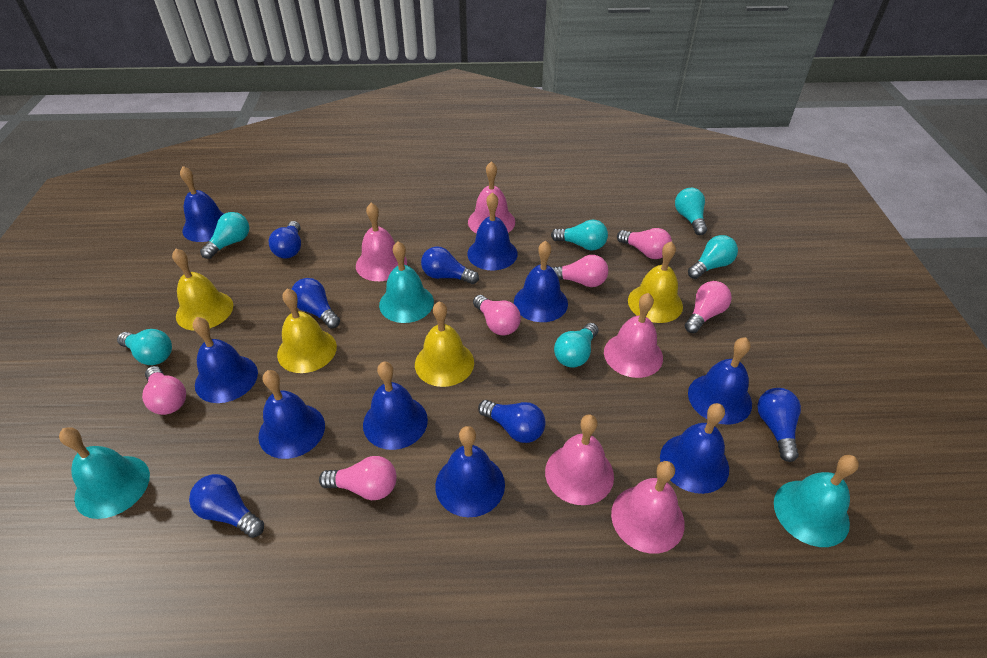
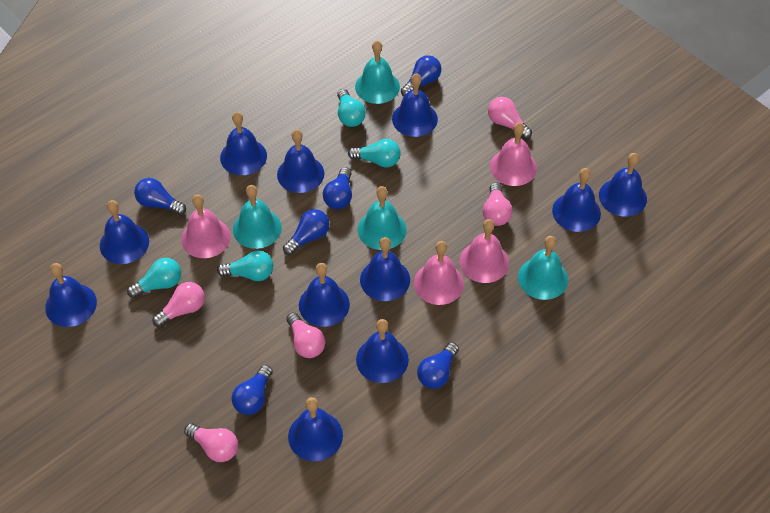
blue bell: [180,166,224,242] [193,317,258,403] [258,370,325,459] [363,362,428,450] [435,426,505,517] [467,192,518,270] [514,241,568,322] [660,403,729,494] [688,337,752,425] = 9 -> [45,263,97,327] [100,200,149,264] [220,112,267,175] [277,129,324,193] [288,397,343,461] [299,263,350,327] [356,319,409,383] [360,237,410,301] [392,73,438,137] [552,168,601,232] [599,153,647,217] = 11
pink bell: [356,203,407,281] [468,161,515,234] [545,415,614,505] [604,293,663,378] [611,461,685,554] = 5 -> [181,194,231,258] [414,241,464,305] [459,219,509,283] [490,122,537,186] = 4
pink light bulb: [142,366,186,415] [319,456,397,500] [473,295,521,335] [551,255,608,287] [617,228,672,259] [685,281,732,333] = 6 -> [152,282,205,327] [184,423,238,462] [286,312,325,358] [483,182,512,226] [488,97,532,139] = 5
turquoise bell: [59,428,150,519] [379,241,434,323] [774,455,859,547] = 3 -> [233,185,282,249] [355,41,400,104] [358,186,407,250] [518,236,568,300] = 4
turquoise light bulb: [117,329,172,365] [200,212,249,259] [551,220,608,250] [554,323,599,368] [675,188,707,235] [688,235,738,279] = 6 -> [127,258,181,298] [217,251,273,281] [337,89,366,127] [348,139,401,168] = 4
yellow bell: [172,249,233,331] [277,289,337,373] [415,301,474,387] [628,241,683,323] = 4 -> none = 0

